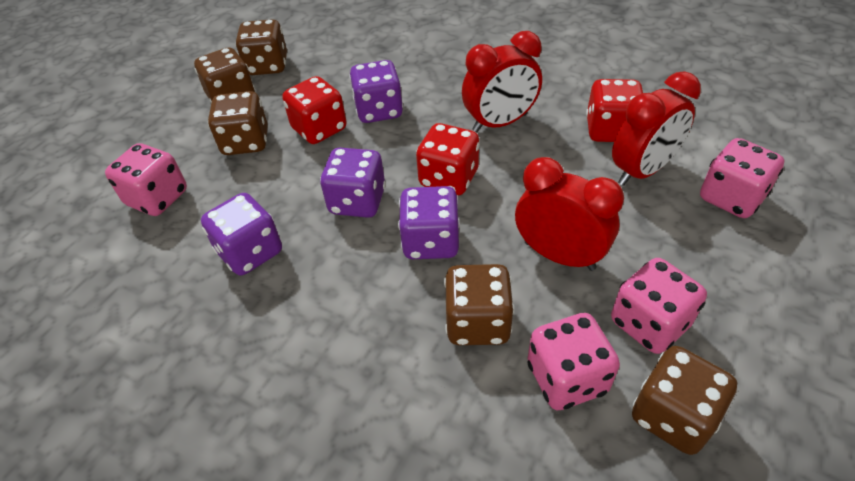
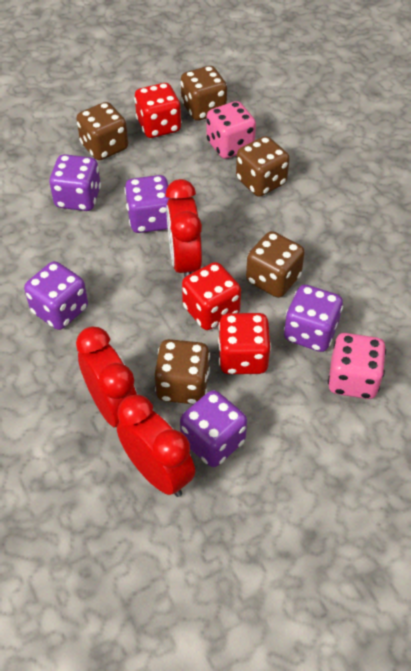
pink dice: [105,143,187,216] [527,313,620,410] [611,258,707,354] [700,138,785,218] = 4 -> [207,101,256,159] [328,333,386,399] = 2
purple dice: [201,193,282,276] [320,148,386,218] [349,60,403,123] [398,186,460,259] = 4 -> [24,261,88,330] [50,154,101,211] [124,175,170,233] [180,390,247,467] [284,284,343,352] = 5

